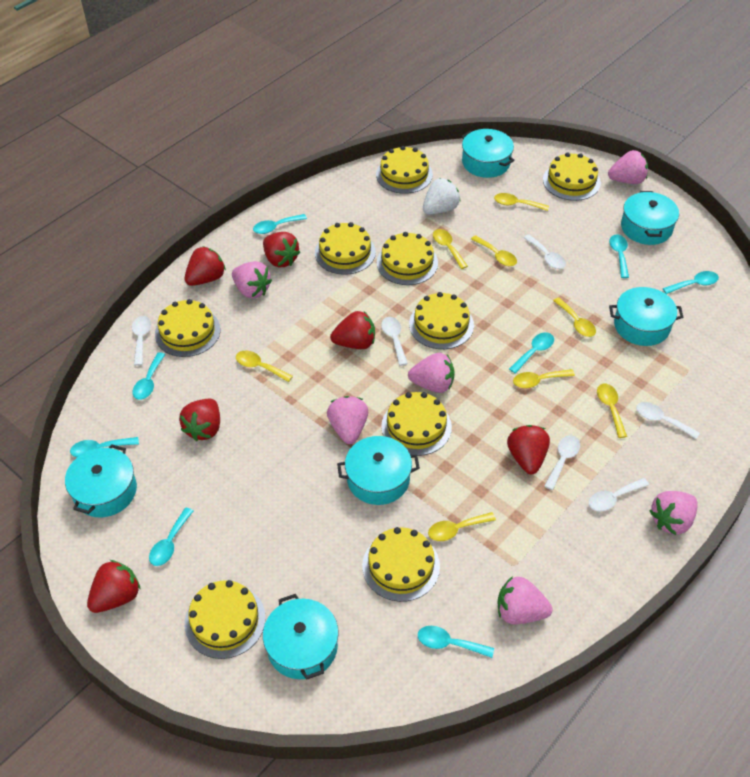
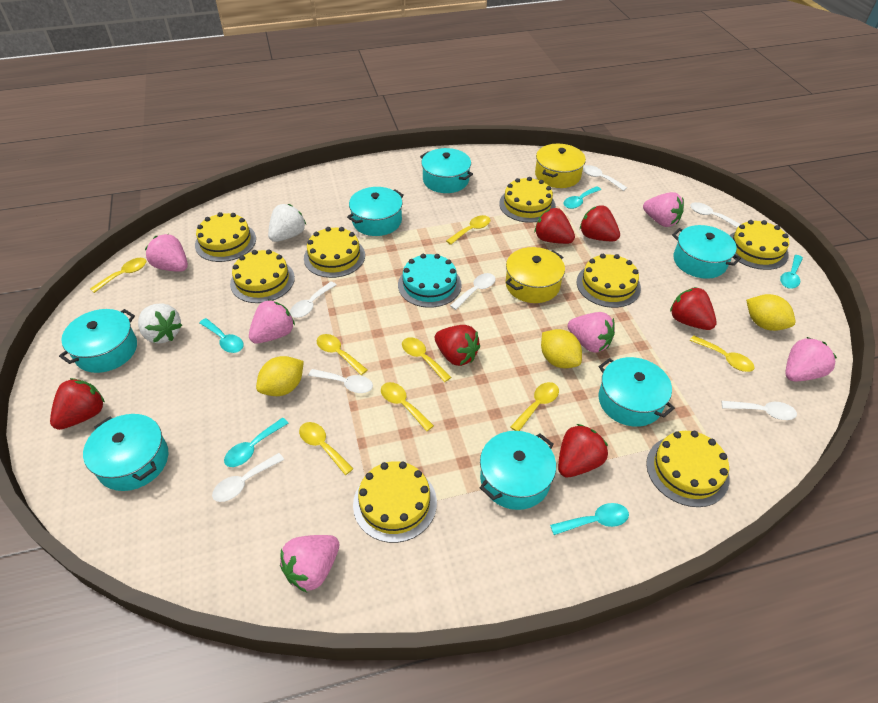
turquoise cake: none = 0 -> [398,254,462,308] = 1
turquoise pot: [65,444,137,517] [263,594,339,680] [337,436,420,505] [462,129,515,178] [609,287,683,346] [621,191,679,245] = 6 -> [59,309,137,373] [83,414,168,491] [347,187,404,236] [420,148,473,193] [480,431,556,510] [599,357,675,427] [672,225,741,279] = 7
turquoise spoon: [70,437,139,457] [133,352,165,400] [149,508,193,566] [253,214,307,234] [418,626,494,658] [509,332,554,374] [609,234,629,278] [663,271,719,294] = 8 -> [199,318,243,353] [224,418,288,467] [550,503,629,535] [563,186,601,209] [780,255,803,289] = 5
white spoon: [132,316,151,366] [381,317,408,366] [524,235,566,269] [544,435,580,490] [589,478,649,511] [636,402,699,439] = 6 -> [212,453,284,502] [290,281,336,318] [308,369,373,393] [450,273,496,310] [583,165,627,191] [690,202,741,228] [722,401,797,420] = 7
white strawberry: [423,178,461,214] = 1 -> [138,303,182,343] [268,204,306,242] = 2
yellow cake: [155,299,220,357] [185,580,265,659] [315,222,376,275] [362,527,440,602] [376,146,433,194] [377,232,438,285] [381,392,452,456] [409,292,474,349] [543,153,601,201] = 9 -> [195,212,256,262] [230,249,295,303] [304,227,365,278] [353,461,437,543] [499,177,556,223] [576,254,641,308] [646,431,730,507] [730,220,789,270] = 8
yellow lemon: none = 0 -> [256,356,304,396] [541,329,582,368] [746,294,796,331] = 3
yellow pot: none = 0 -> [506,247,565,303] [535,144,586,188] = 2

